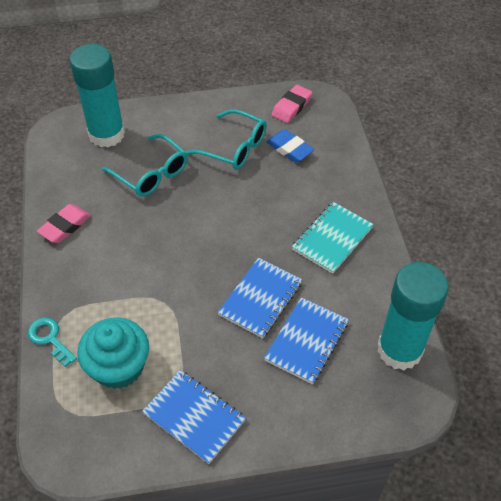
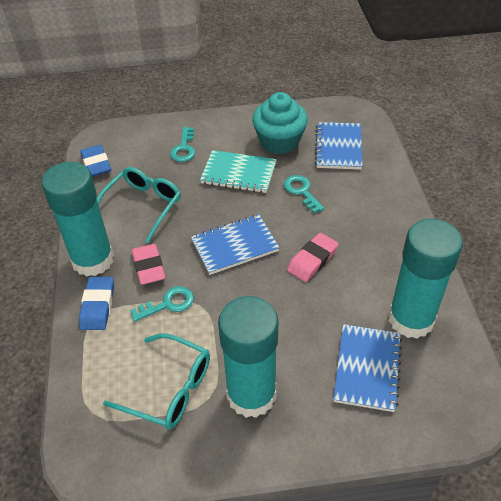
blue eraser: [266,129,314,163] = 1 -> [79,277,114,330] [80,145,111,177] = 2
turquoise glue stick: [70,44,125,147] [377,262,449,370] = 2 -> [42,162,114,277] [218,296,278,418] [388,219,463,339] = 3
turquoise key: [28,317,77,367] = 1 -> [130,286,194,322] [170,127,195,162] [284,175,324,213] = 3

